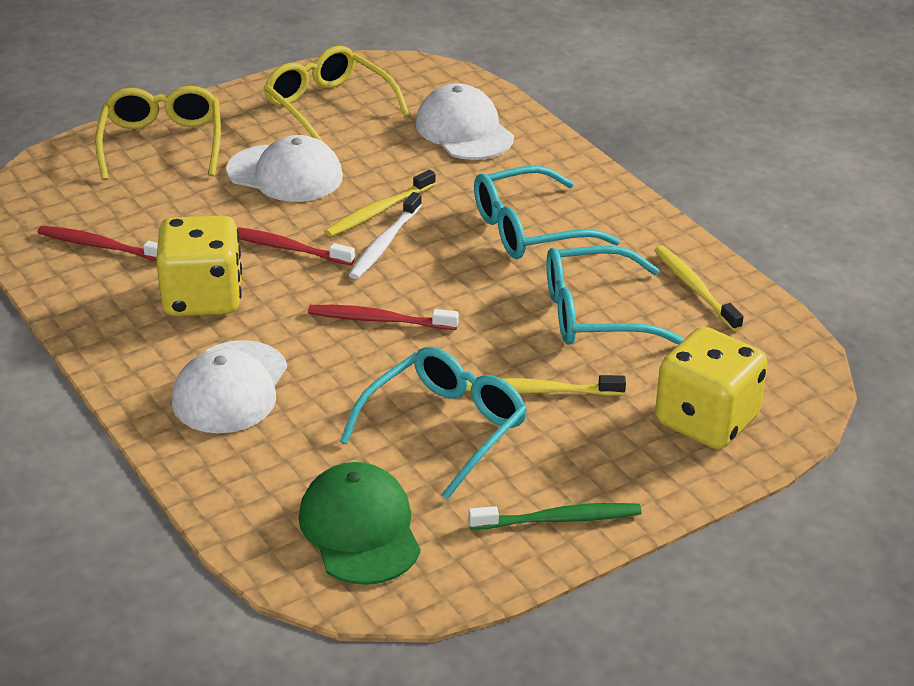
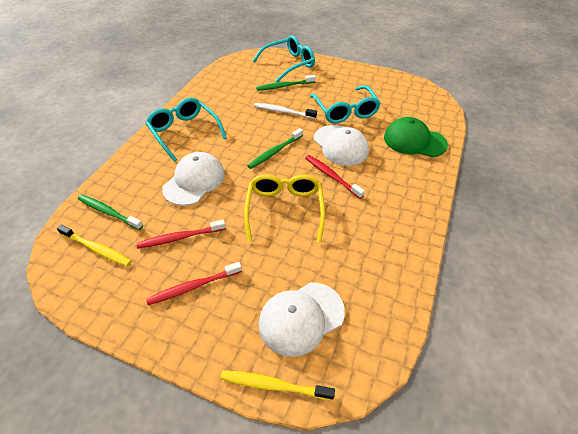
green toothbrush: [468,503,642,530] = 1 -> [78,195,143,230] [247,128,303,169] [256,75,316,91] = 3
yellow dice: [156,215,242,316] [655,327,768,449] = 2 -> none = 0
yellow glasses: [95,86,221,180] [264,46,410,142] = 2 -> [244,174,325,243] = 1
yellow toothbrush: [325,170,436,237] [466,375,626,396] [655,246,743,331] = 3 -> [57,225,132,266] [220,370,335,401] = 2

